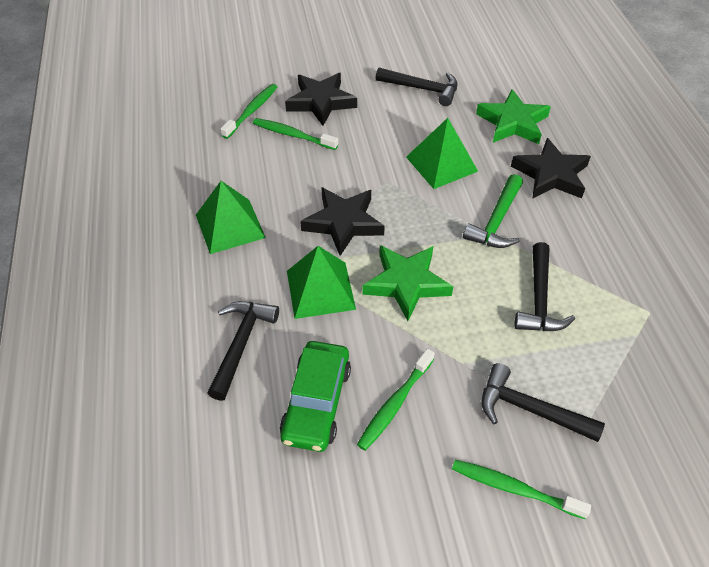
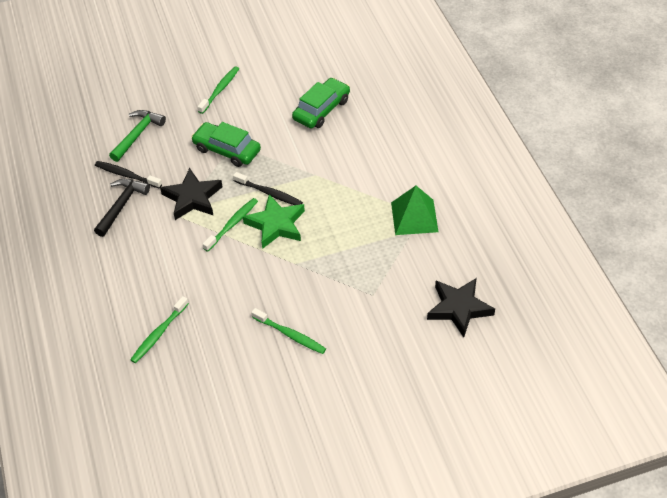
black hammer: [207,301,279,401] [376,68,458,106] [482,363,605,442] [514,242,575,331] = 4 -> [94,179,150,237] = 1
black star: [285,73,357,126] [300,187,385,256] [511,138,591,199] = 3 -> [160,168,222,220] [427,278,495,337] = 2
black toothbrush: none = 0 -> [95,161,162,188] [233,172,303,205] = 2
green car: [280,341,351,452] = 1 -> [191,122,261,167] [292,78,350,128] = 2
green pyramid: [196,181,266,254] [287,246,356,319] [406,118,478,189] = 3 -> [391,186,439,235] = 1
green star: [362,245,453,321] [476,89,551,144] = 2 -> [243,194,305,249] = 1

